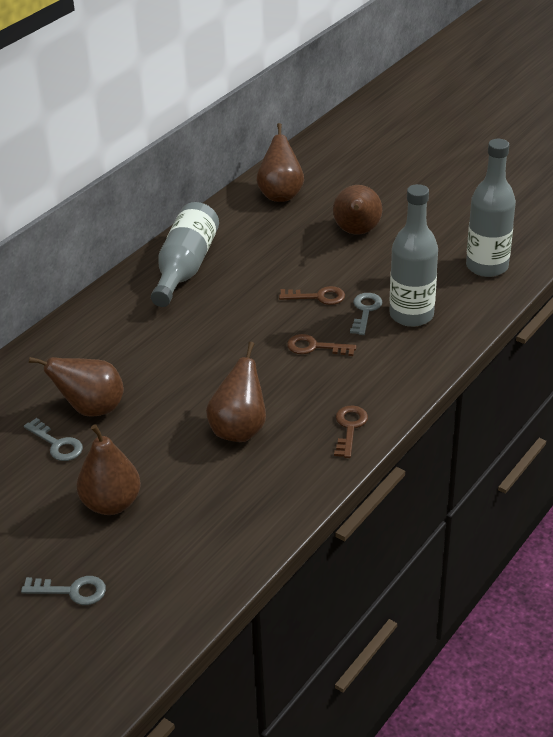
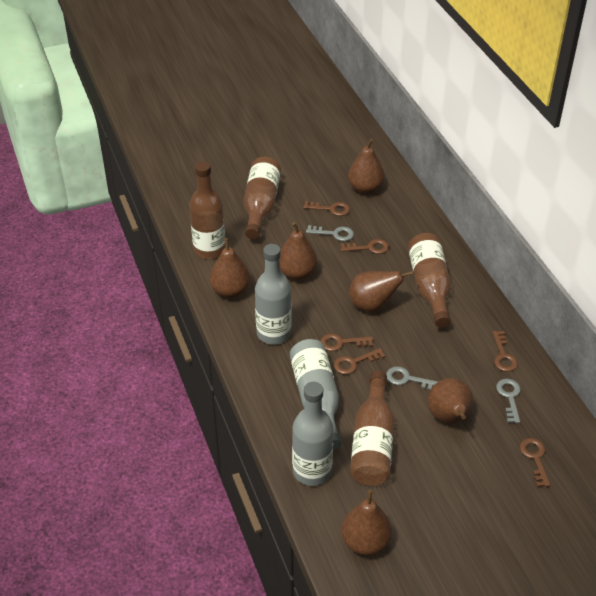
brown bottle: none = 0 -> [189,161,226,259] [243,157,281,239] [350,371,394,486] [408,233,451,328] = 4
brown key: [279,286,345,305] [287,334,357,356] [334,406,368,458] = 3 -> [303,201,350,216] [320,334,373,351] [334,348,385,375] [341,239,389,254] [492,331,518,372] [520,438,551,487] = 6
brown pear: [29,357,124,417] [76,424,141,515] [206,342,266,442] [257,123,304,202] [333,185,382,235] = 5 -> [210,238,250,298] [279,222,317,280] [341,490,392,555] [348,138,385,194] [349,271,414,312] [428,378,473,424] = 6

